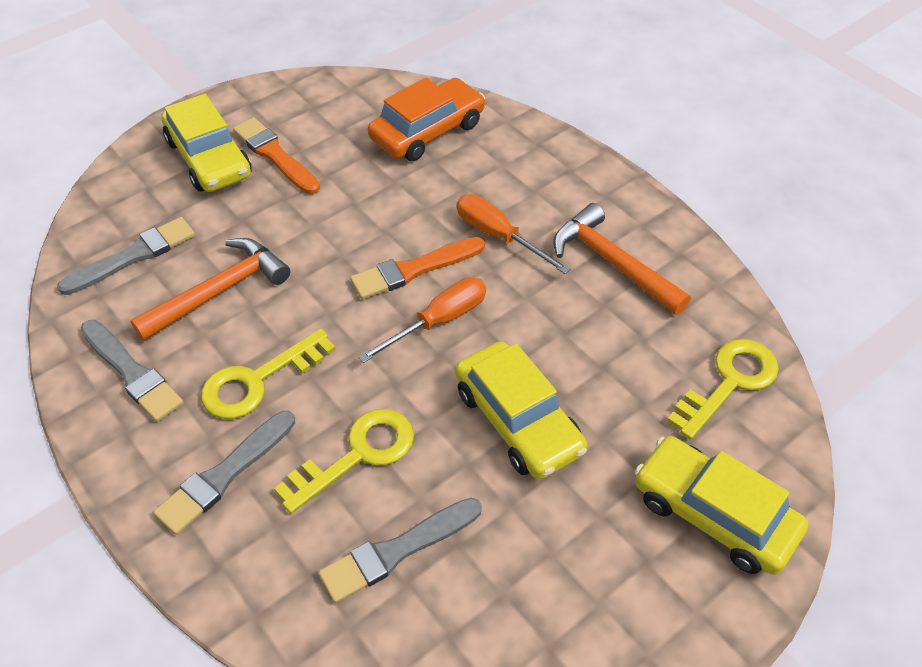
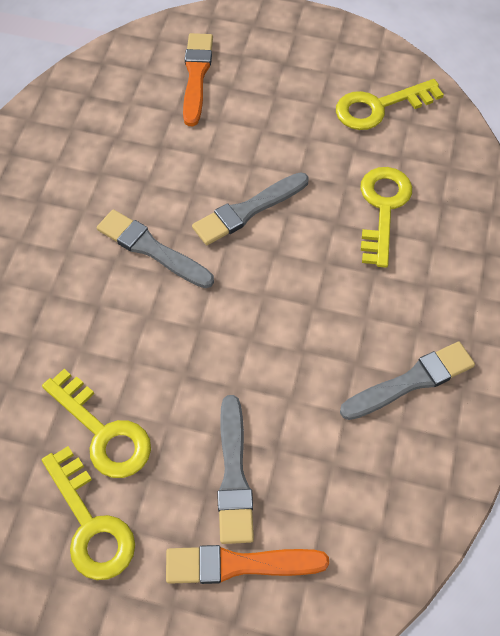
orange car: [368,77,485,161] = 1 -> none = 0
orange hammer: [130,238,290,341] [553,203,691,315] = 2 -> none = 0
orange screwdriver: [358,277,486,363] [457,194,570,274] = 2 -> none = 0
yellow car: [161,94,252,192] [455,341,587,480] [635,436,808,575] = 3 -> none = 0
yellow key: [201,329,336,419] [274,409,414,514] [667,339,779,440] = 3 -> [42,369,151,478] [42,446,135,580] [336,79,444,130] [360,167,412,268] = 4

